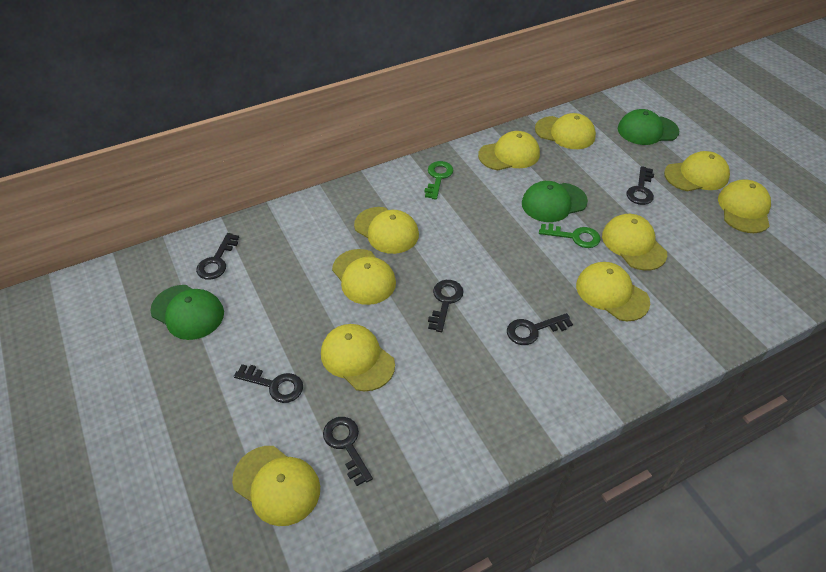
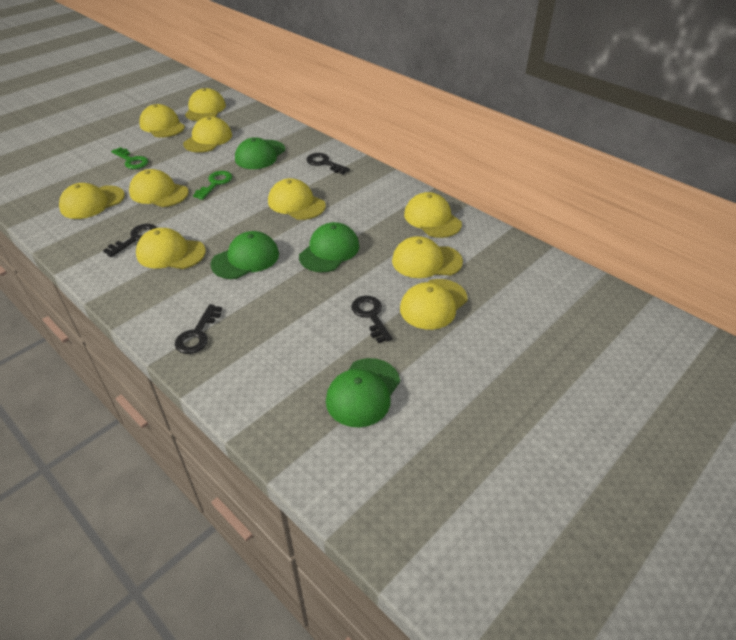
black key: [196,233,239,280] [234,364,303,403] [323,417,373,486] [428,280,464,332] [507,313,573,345] [626,166,654,205] = 6 -> [103,224,157,257] [175,304,222,354] [306,153,350,174] [351,296,392,343] = 4
green cap: [150,285,224,340] [522,181,588,222] [618,109,679,145] = 3 -> [210,231,279,279] [235,137,285,169] [299,222,359,272] [326,358,400,427] = 4

